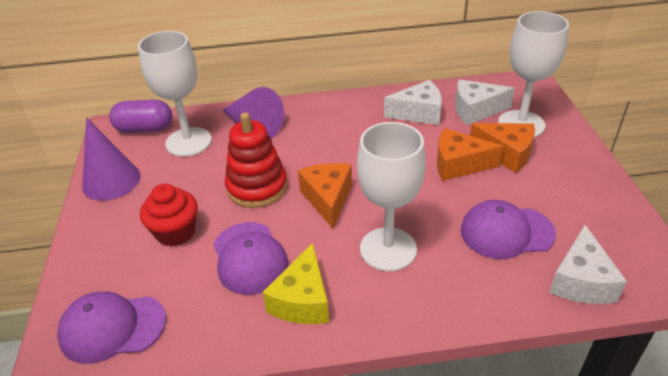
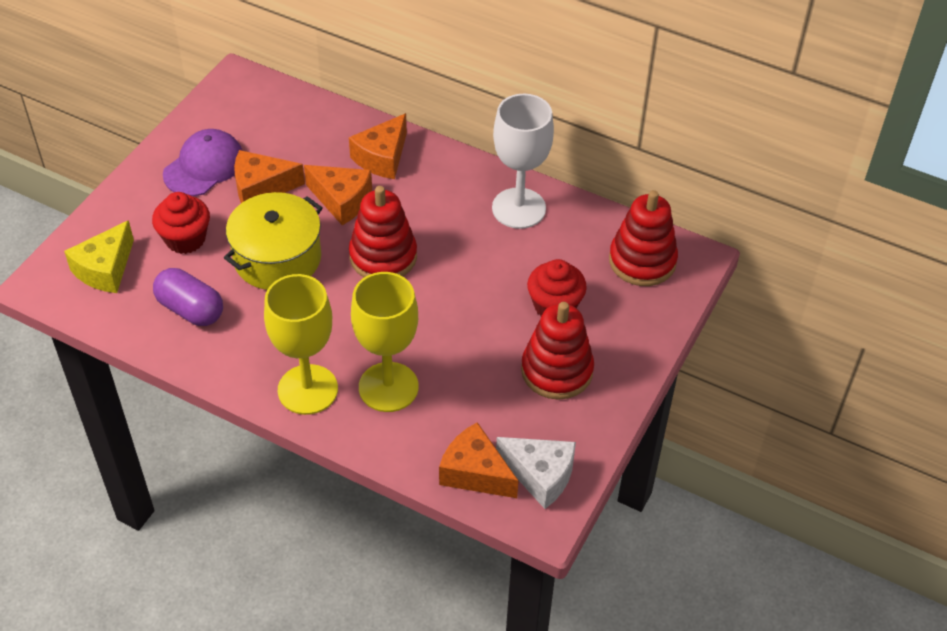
orange cheese: [298,163,352,228] [437,128,503,181] [470,123,535,173] = 3 -> [234,150,305,203] [304,165,372,225] [349,113,407,179] [439,422,518,498] = 4
purple cap: [57,291,166,364] [214,222,289,295] [461,200,556,259] = 3 -> [163,129,243,196] = 1
purple cone: [82,117,140,201] [223,87,284,138] = 2 -> none = 0
red cupcake: [140,184,198,247] = 1 -> [152,192,210,254] [527,259,587,316] = 2
red stacking toy: [225,112,287,208] = 1 -> [349,186,417,277] [521,302,594,400] [609,190,678,286] = 3
white cheese: [384,80,442,125] [455,79,515,125] [549,225,627,304] = 3 -> [496,437,576,509] = 1
white goblet: [138,31,212,157] [357,122,426,271] [498,11,569,137] = 3 -> [492,94,554,229] = 1
yellow goblet: none = 0 -> [264,274,338,415] [351,272,419,412] = 2
yellow pot: none = 0 -> [224,192,323,290] = 1

